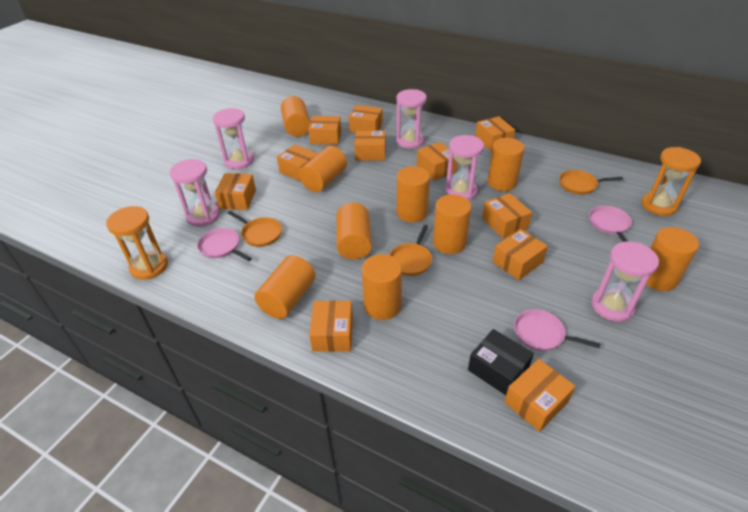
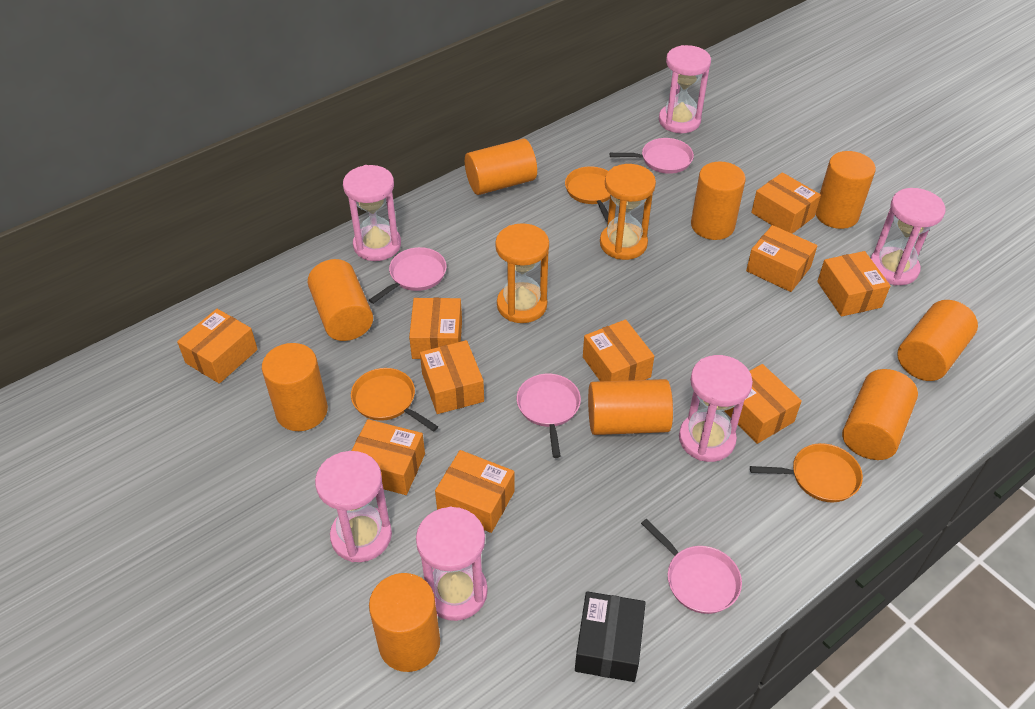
orange box: [215,173,256,210] [277,145,318,182] [308,116,341,145] [309,301,353,352] [349,105,383,133] [354,131,386,160] [417,142,457,181] [475,116,515,151] [482,193,532,238] [493,229,548,280] [504,359,576,432] = 11 -> [177,309,258,384] [352,419,425,495] [409,298,462,359] [420,340,484,414] [435,450,515,533] [583,319,654,381] [725,364,802,444] [746,225,817,292] [751,172,821,234] [817,251,890,317] = 10
pink hourglass: [170,159,220,227] [213,108,254,169] [396,89,426,149] [445,135,484,200] [591,241,659,322] = 5 -> [315,451,392,562] [343,165,401,261] [416,507,488,621] [659,45,711,133] [679,355,753,462] [871,188,946,286] = 6
pink pan: [197,228,252,261] [514,309,600,351] [589,206,632,242] = 3 -> [369,247,447,304] [517,374,581,458] [610,138,694,174] [641,519,742,614] = 4

